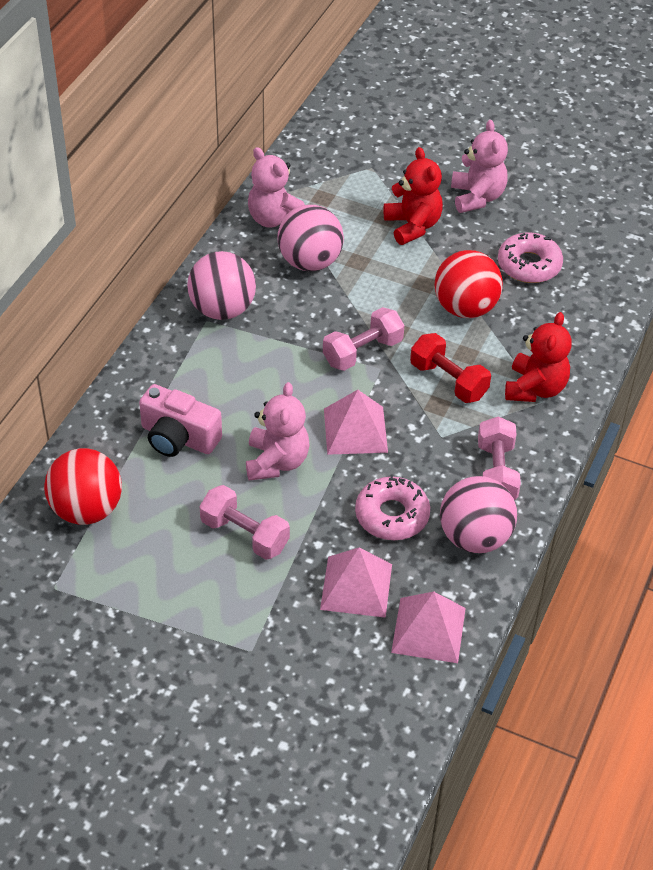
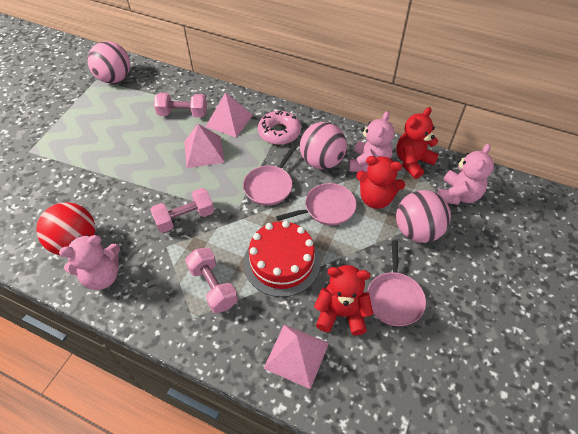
pink camera: [139,384,222,457] = 1 -> none = 0
pink donut: [355,475,430,540] [498,232,563,283] = 2 -> [258,111,301,145] = 1
pink pan: none = 0 -> [243,145,296,206] [276,183,356,225] [367,240,426,326] = 3
red ball: [44,448,122,525] [434,250,503,318] = 2 -> [36,202,96,255] = 1
red cake: none = 0 -> [244,221,320,297] = 1
red dumbbell: [410,333,491,403] = 1 -> none = 0
red teddy bear: [383,147,443,245] [505,312,572,402] = 2 -> [314,265,373,336] [356,156,405,209] [396,107,439,179] = 3

